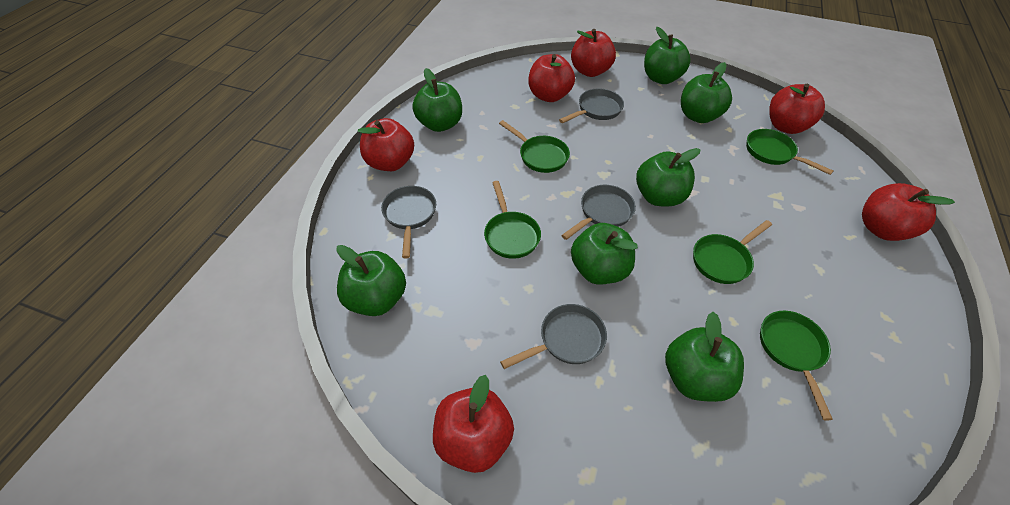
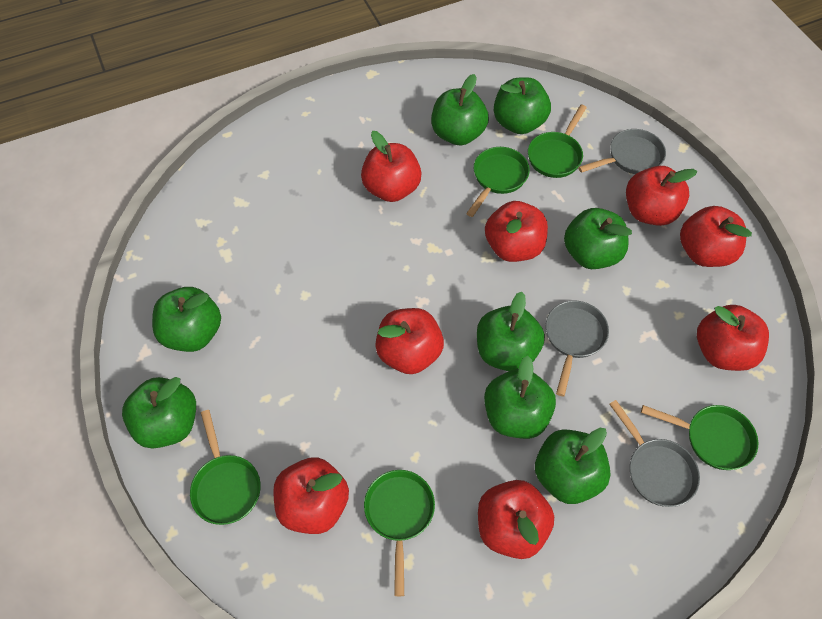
green apple: [336,245,406,316] [412,68,462,132] [571,223,638,285] [636,148,701,207] [644,27,691,84] [665,312,744,402] [681,62,732,123] = 7 -> [122,377,196,449] [152,287,221,352] [431,74,489,145] [477,292,545,371] [484,356,556,439] [494,77,551,134] [535,428,611,504] [564,208,632,269] = 8
grey pan: [381,186,436,259] [500,304,607,369] [559,88,624,123] [561,185,636,240] = 4 -> [546,300,609,397] [578,129,666,174] [609,400,700,507] = 3
red apple: [358,118,414,171] [433,375,514,473] [528,54,575,102] [571,29,616,77] [769,84,825,134] [862,183,955,241] = 6 -> [273,457,349,534] [361,131,421,202] [375,308,444,374] [478,480,554,559] [485,201,548,262] [626,166,697,226] [680,206,752,267] [697,305,769,371] = 8

